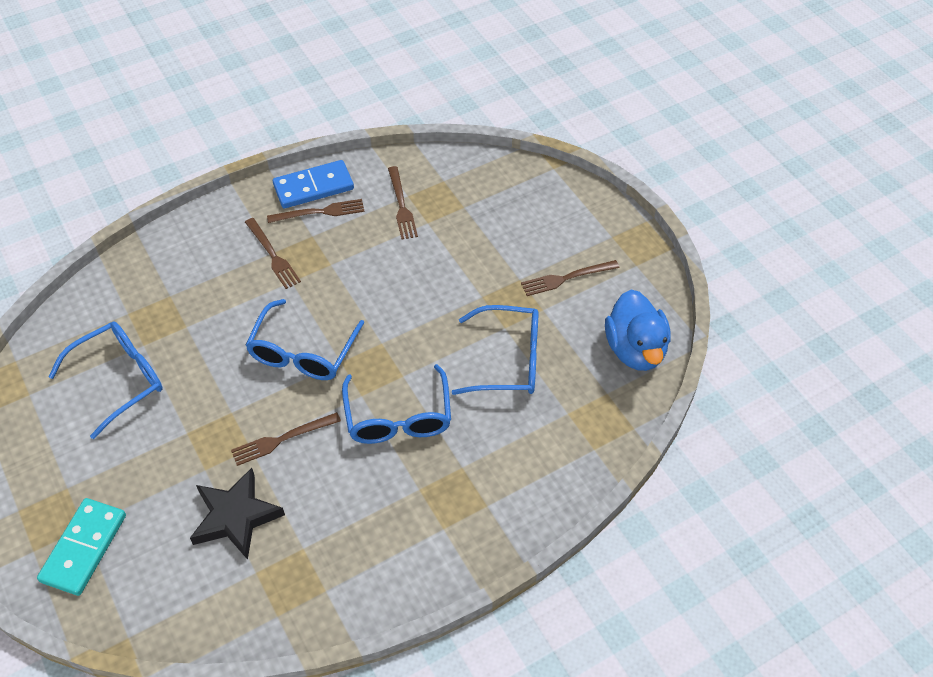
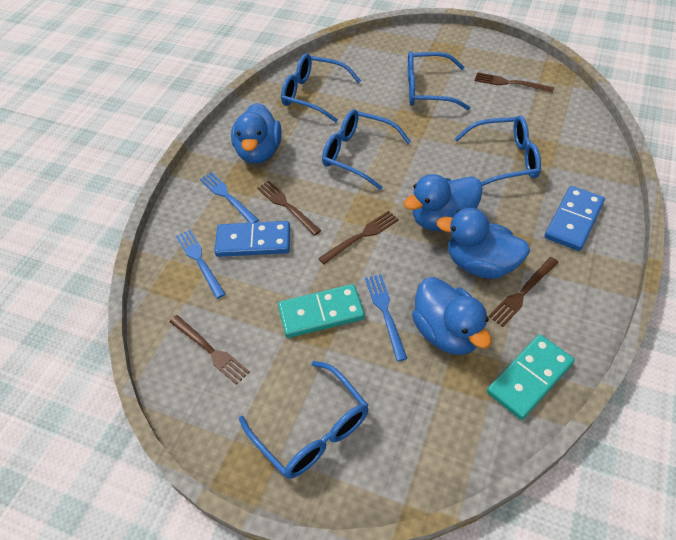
black star: [190,468,285,560] = 1 -> none = 0
blue domino: [273,160,354,209] = 1 -> [214,221,290,257] [545,186,605,251] = 2
blue duck: [605,290,670,371] = 1 -> [231,103,282,164] [404,174,483,231] [412,277,491,355] [437,208,530,279] = 4
blue fork: none = 0 -> [176,230,225,299] [200,172,259,223] [365,274,407,361] = 3
blue glasses: [48,321,163,439] [246,299,364,380] [342,364,451,444] [452,305,538,395] = 4 -> [239,361,369,479] [281,53,361,122] [322,109,411,190] [408,51,470,110] [454,116,541,186] = 5
turquoise domino: [37,498,126,596] = 1 -> [278,284,365,338] [487,334,575,420] = 2

